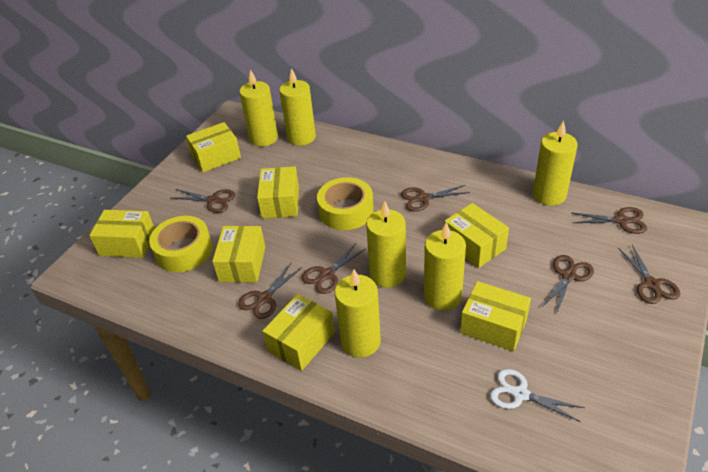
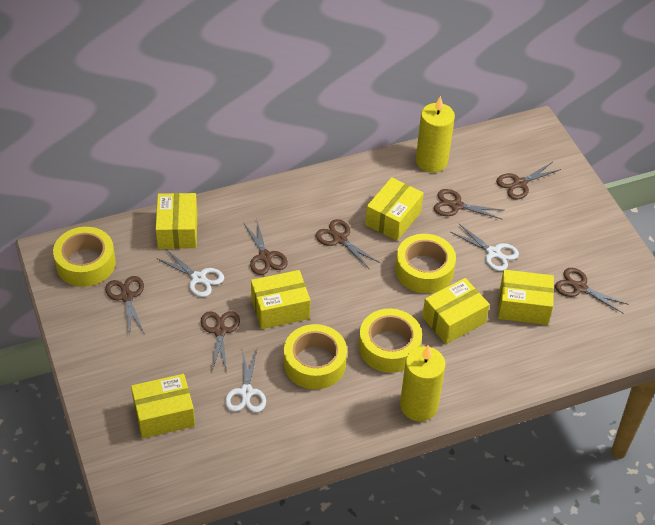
white scissors: [490,369,585,422] = 1 -> [156,250,224,297] [225,349,266,413] [451,223,519,271] = 3
yellow box: [89,210,155,258] [186,122,241,172] [212,226,265,283] [257,166,299,219] [262,294,335,371] [444,203,509,268] [460,281,531,352] = 7 -> [131,374,195,438] [156,193,197,249] [251,270,310,329] [365,177,424,241] [422,278,490,344] [498,270,554,325] = 6
yellow candle: [239,69,278,147] [279,68,316,146] [334,269,381,358] [366,201,406,288] [424,222,466,311] [533,120,578,206] = 6 -> [400,345,445,421] [416,96,455,173] = 2
yellow tape: [149,216,213,272] [317,177,374,230] = 2 -> [53,227,116,287] [284,324,347,389] [359,309,422,373] [395,234,456,293] = 4

